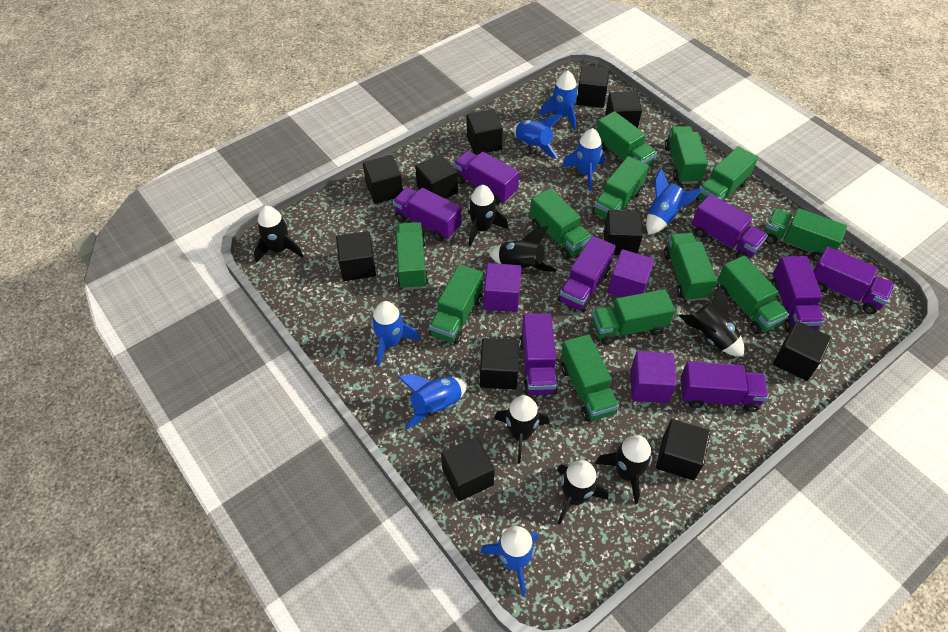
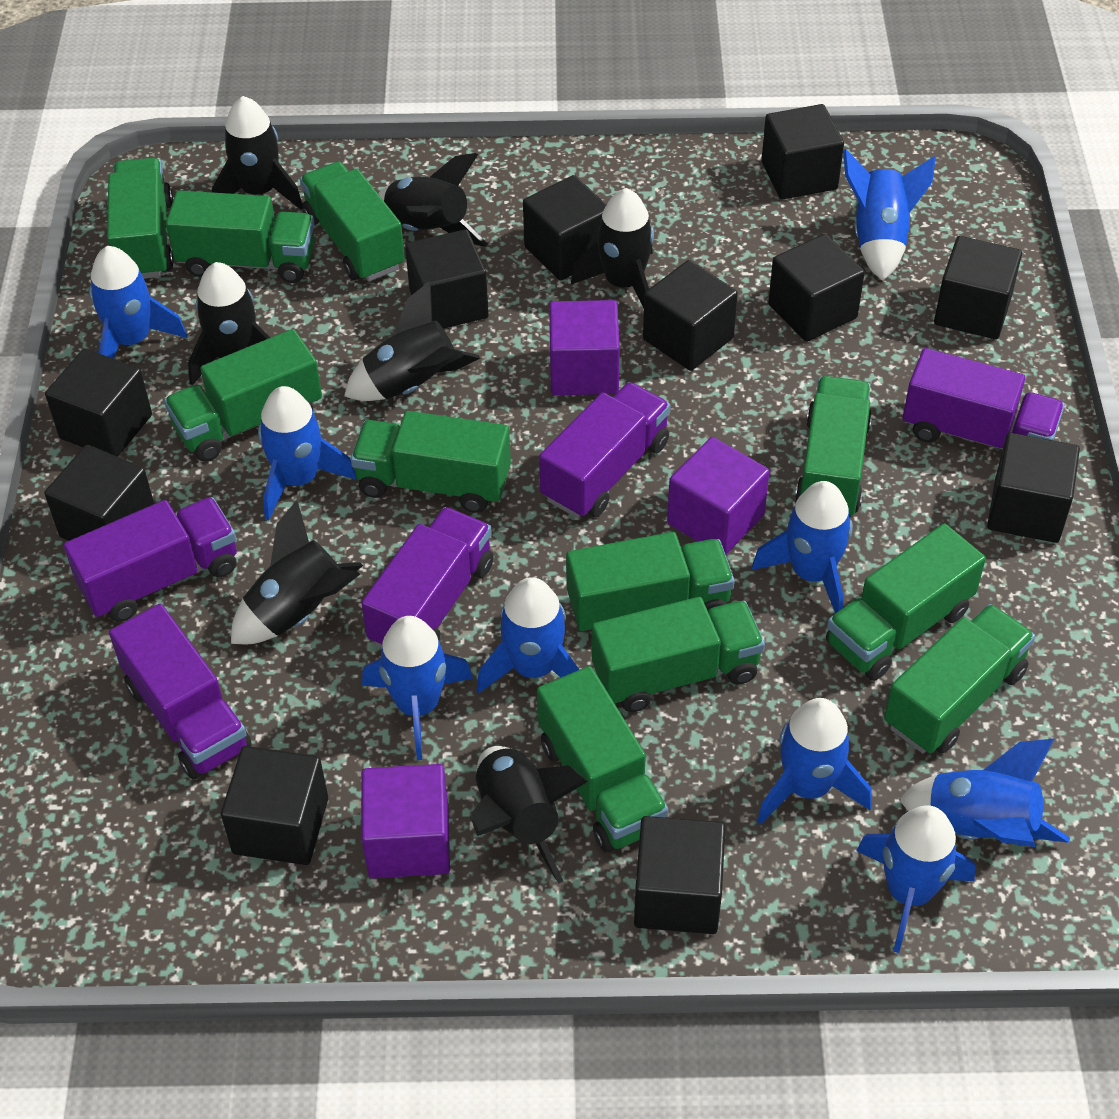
blue rocket: [371,301,420,366] [398,374,467,429] [480,526,539,596] [513,114,563,159] [539,70,578,130] [562,128,605,191] [646,168,702,235] = 7 -> [89,246,187,359] [258,386,357,520] [362,616,473,760] [476,577,579,693] [752,481,853,613] [757,698,872,824] [843,149,936,281] [856,805,975,953] [899,739,1070,847] = 9
green truck: [395,222,428,290] [429,264,483,344] [530,188,592,259] [561,334,619,422] [592,156,649,219] [592,289,675,345] [597,111,657,166] [664,233,717,301] [665,126,708,184] [696,146,758,202] [717,255,789,334] [764,208,847,262] = 12 -> [107,158,174,279] [164,329,322,462] [166,190,315,283] [300,162,405,282] [351,411,511,513] [537,666,668,852] [566,532,735,631] [592,597,765,712] [795,376,872,515] [826,523,986,681] [884,604,1035,754] = 11
purple truck: [393,187,462,241] [453,151,519,204] [520,313,558,395] [558,236,616,313] [681,361,768,412] [692,194,768,259] [771,256,824,332] [813,247,895,314] = 8 -> [63,497,237,622] [109,604,252,779] [361,507,493,648] [539,382,670,518] [903,348,1065,449] = 5

